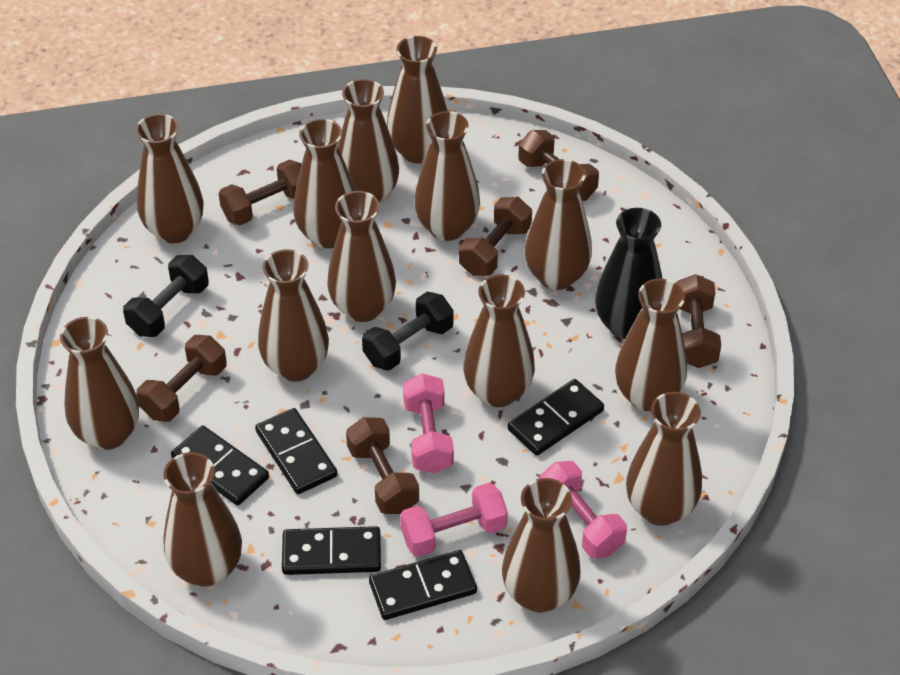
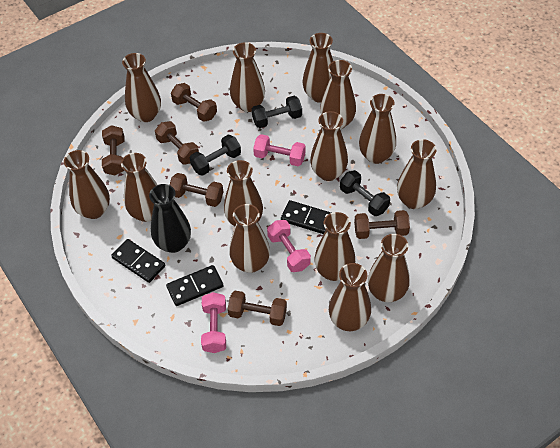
black domino: [171,425,269,505] [255,408,338,494] [282,526,381,575] [369,550,477,620] [507,379,604,456] = 5 -> [111,239,165,283] [166,265,224,306] [281,200,331,234] = 3
black dumbbell: [123,255,209,337] [362,292,454,371] = 2 -> [190,135,241,176] [252,96,302,128] [340,170,390,216] = 3

